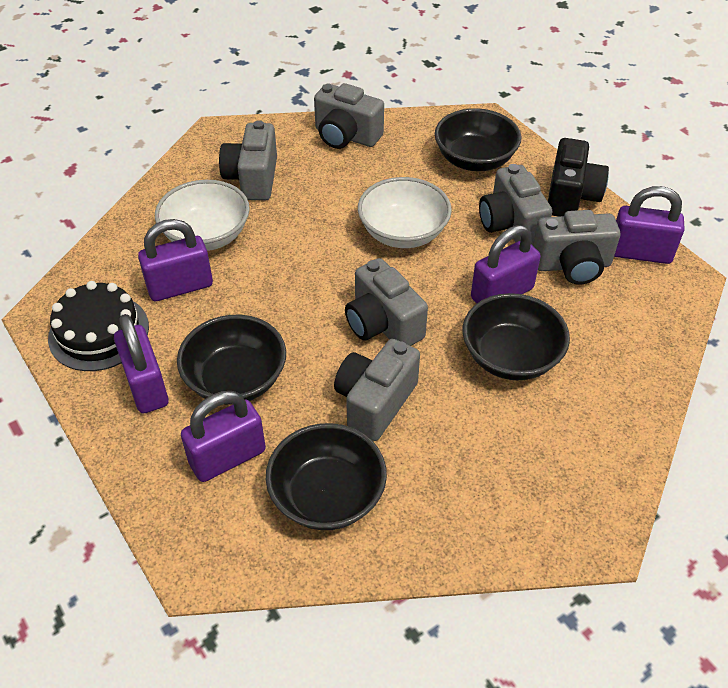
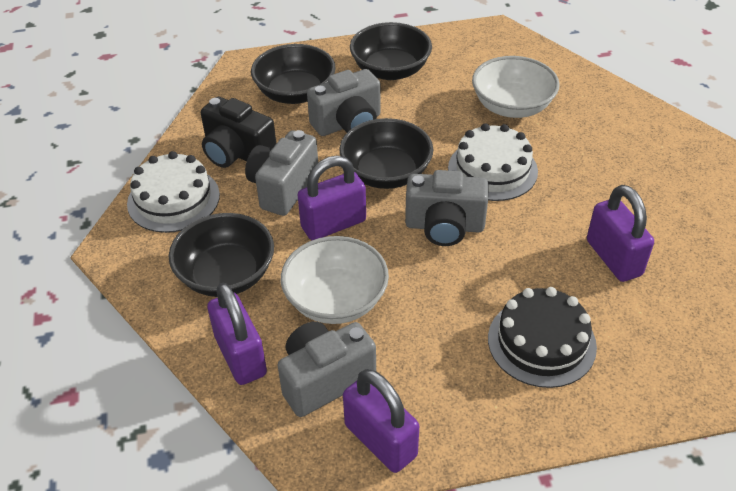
grey camera: [219,120,277,200] [314,83,384,149] [334,339,420,441] [345,258,428,346] [479,164,552,246] [533,210,620,284] = 6 -> [245,130,318,216] [277,321,376,417] [307,69,381,136] [405,170,488,246] = 4
purple padlock: [114,314,168,413] [138,219,213,301] [181,391,266,482] [471,225,541,303] [614,186,685,264] = 5 -> [207,283,267,385] [298,155,366,240] [343,369,419,473] [587,185,654,282] = 4
white cake: none = 0 -> [127,151,220,233] [448,123,538,201] = 2

